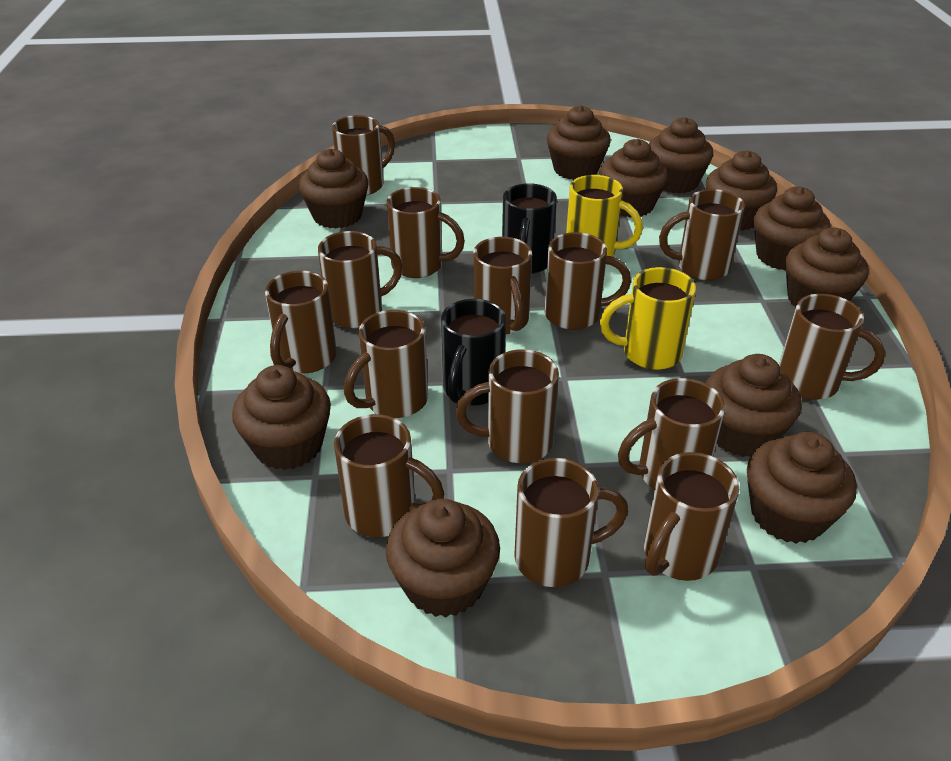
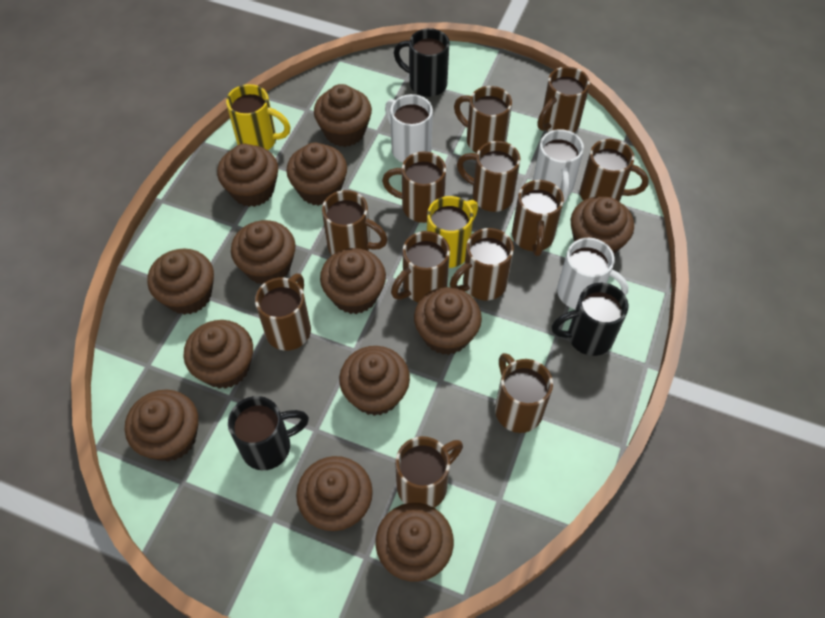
black mug: [441,299,506,406] [502,183,557,274] = 2 -> [228,396,309,470] [394,28,450,97] [552,283,628,356] = 3
brown cupcake: [232,365,331,470] [299,149,369,229] [386,499,500,617] [547,105,611,180] [600,139,668,218] [649,117,713,194] [705,354,802,457] [706,150,777,231] [747,432,857,544] [754,187,831,271] [785,227,869,308] = 11 -> [125,389,198,461] [147,249,214,315] [183,320,253,389] [217,144,278,207] [231,220,296,285] [286,143,347,206] [296,456,373,531] [314,84,372,147] [320,248,386,314] [339,346,410,416] [375,503,454,582] [414,287,482,355] [571,197,634,254] = 13
brown mug: [265,271,337,373] [318,231,403,328] [332,115,395,195] [334,414,444,537] [344,310,428,418] [386,187,465,278] [456,349,559,463] [473,237,532,334] [514,458,628,587] [544,232,631,330] [618,378,725,489] [644,452,739,581] [659,189,745,281] [779,294,885,400] = 14 -> [255,274,311,351] [322,190,388,255] [382,151,446,223] [391,231,450,302] [395,436,463,508] [450,228,514,300] [454,86,512,153] [457,141,520,212] [495,353,553,433] [512,180,564,256] [538,67,590,133] [580,139,649,202] = 12
white mug: none = 0 -> [385,94,433,163] [533,129,584,203] [557,238,628,309] = 3

